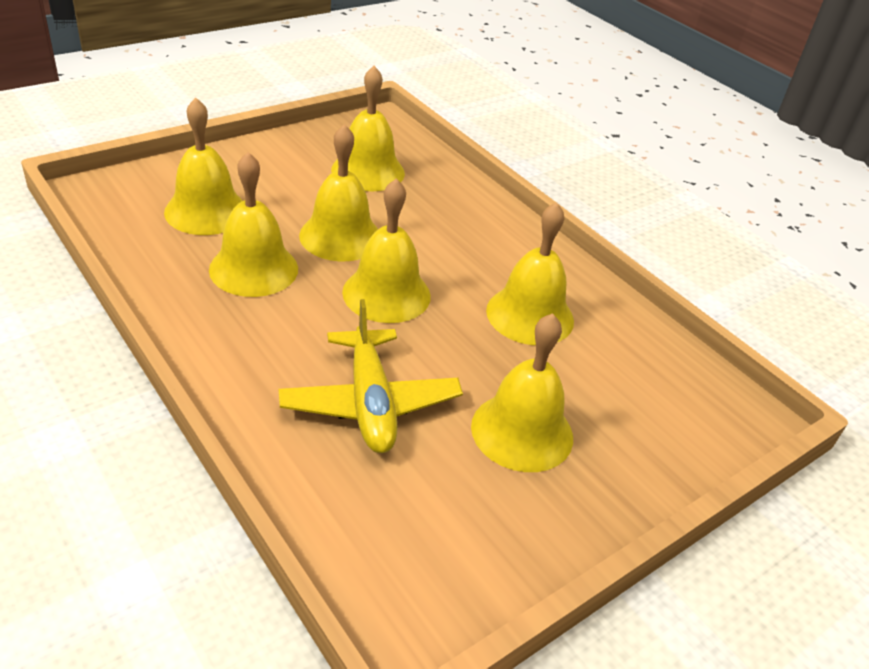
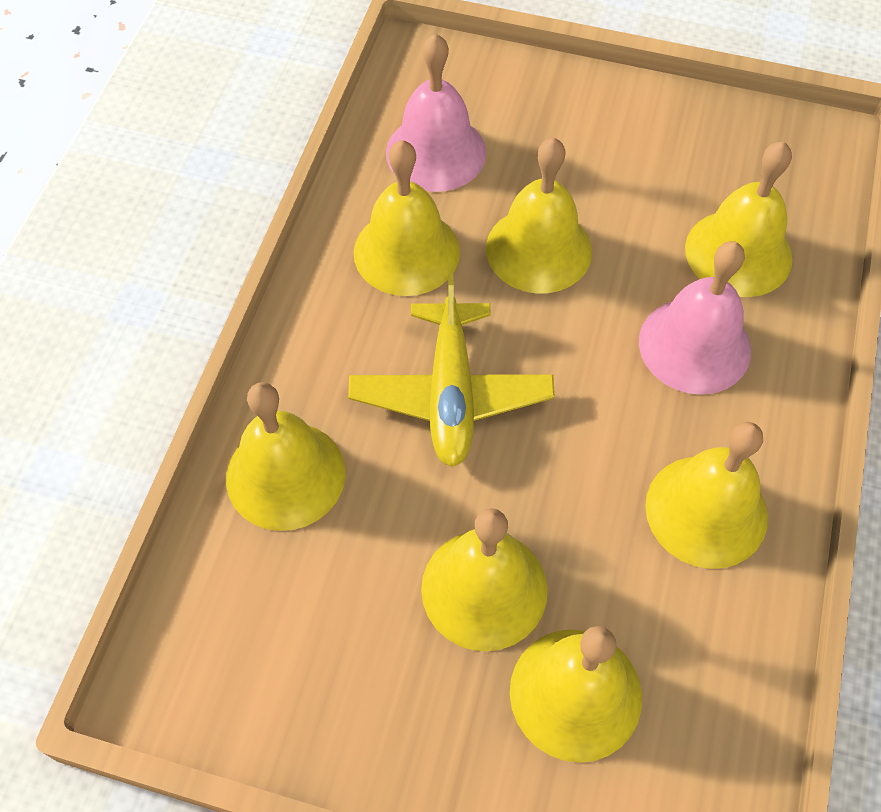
pink bell: none = 0 -> [386,33,486,192] [639,241,751,395] = 2

